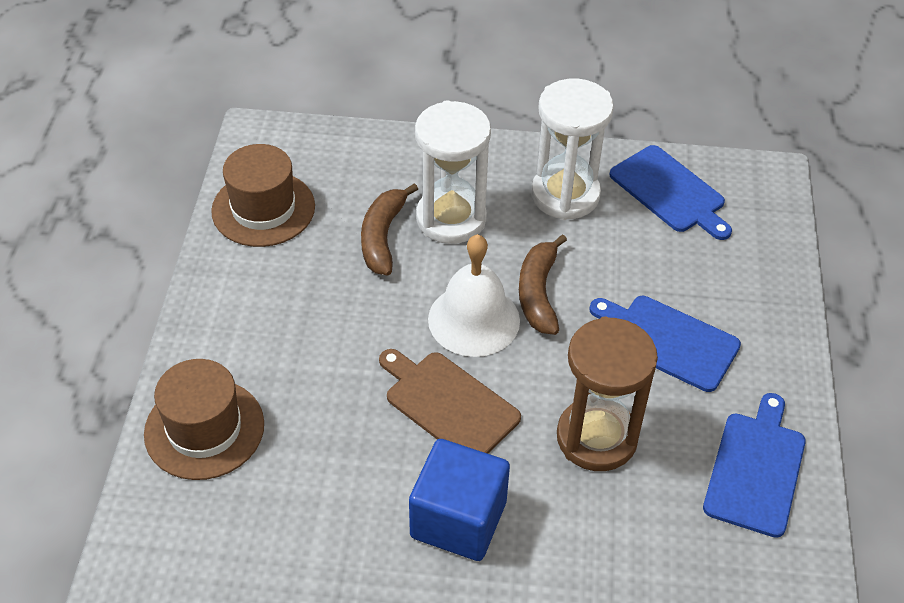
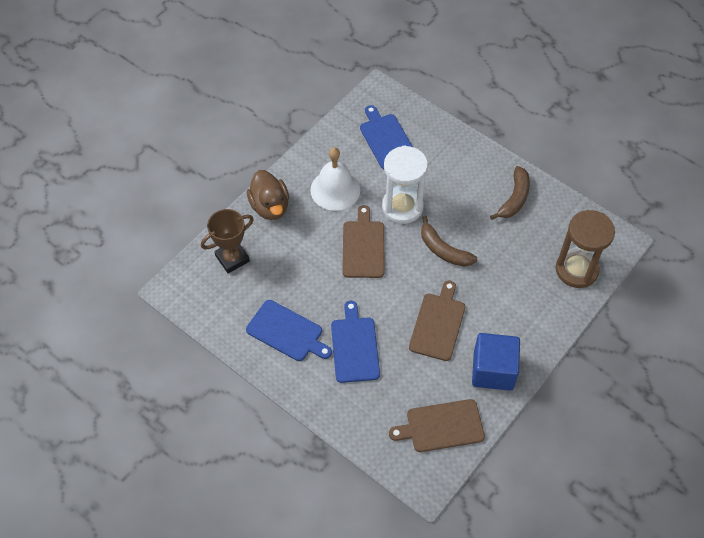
brown cutting board: [379,349,521,454] = 1 -> [342,205,384,278] [389,399,485,452] [409,280,466,361] = 3
brown duck: none = 0 -> [247,170,289,220] = 1
brown hat: [144,359,264,480] [211,144,315,247] = 2 -> none = 0
brown trophy: none = 0 -> [201,209,254,273] = 1
white hourglass: [415,100,491,244] [531,79,614,220] = 2 -> [382,145,428,224] = 1

